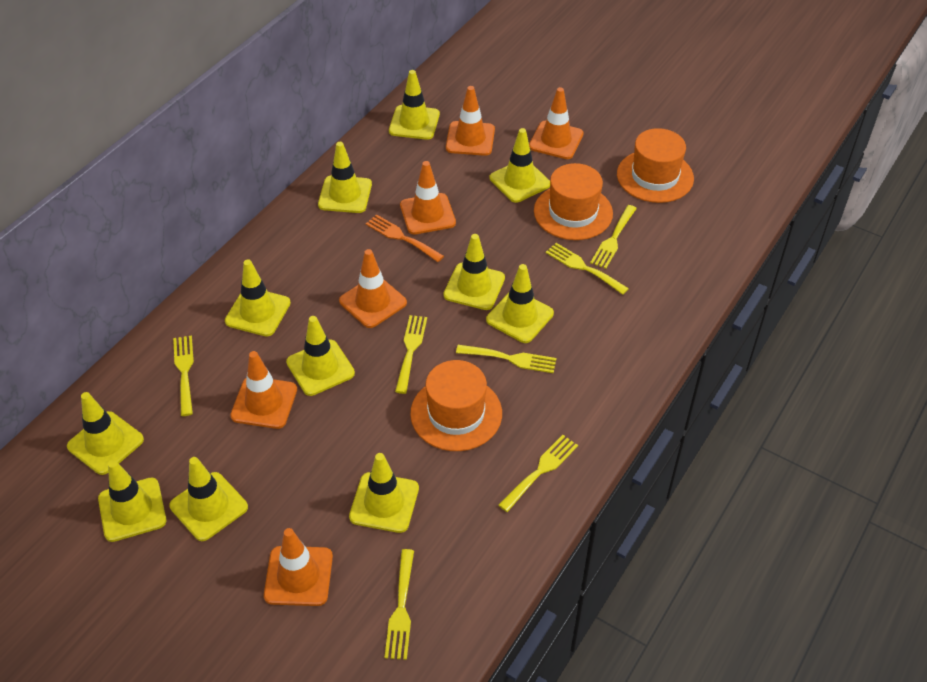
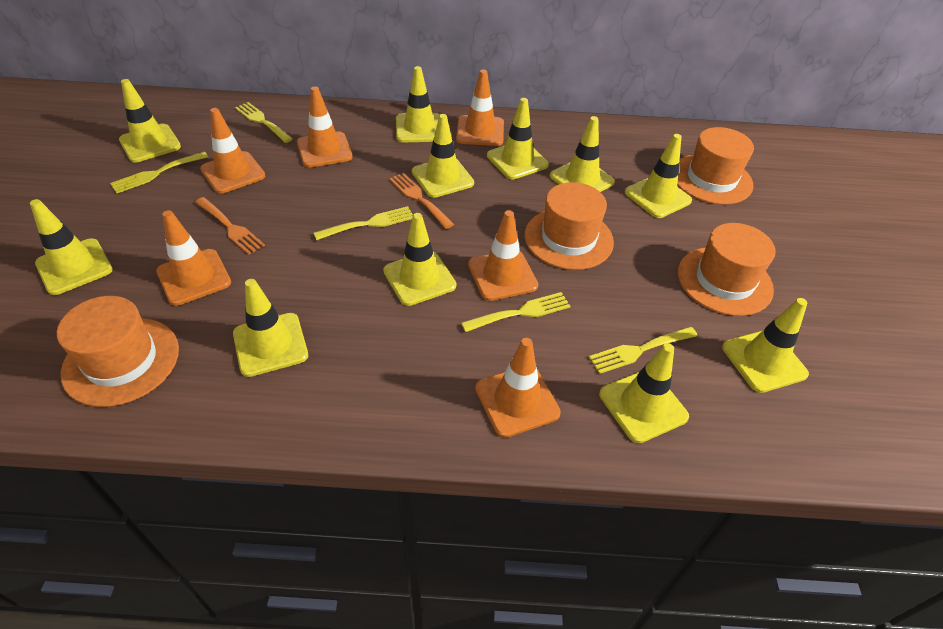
orange fork: [366,214,444,262] = 1 -> [195,197,265,255] [389,173,454,229] = 2
orange hat: [410,360,502,451] [534,163,613,240] [617,128,694,203] = 3 -> [57,296,179,407] [524,182,614,270] [677,127,754,205] [678,223,776,316] = 4
yellow fork: [173,335,194,416] [384,549,414,660] [395,315,427,394] [456,345,556,373] [498,435,578,512] [546,243,629,295] [590,205,637,269] = 7 -> [110,151,208,193] [235,102,293,143] [314,206,413,240] [461,292,571,332] [589,327,698,374] = 5

